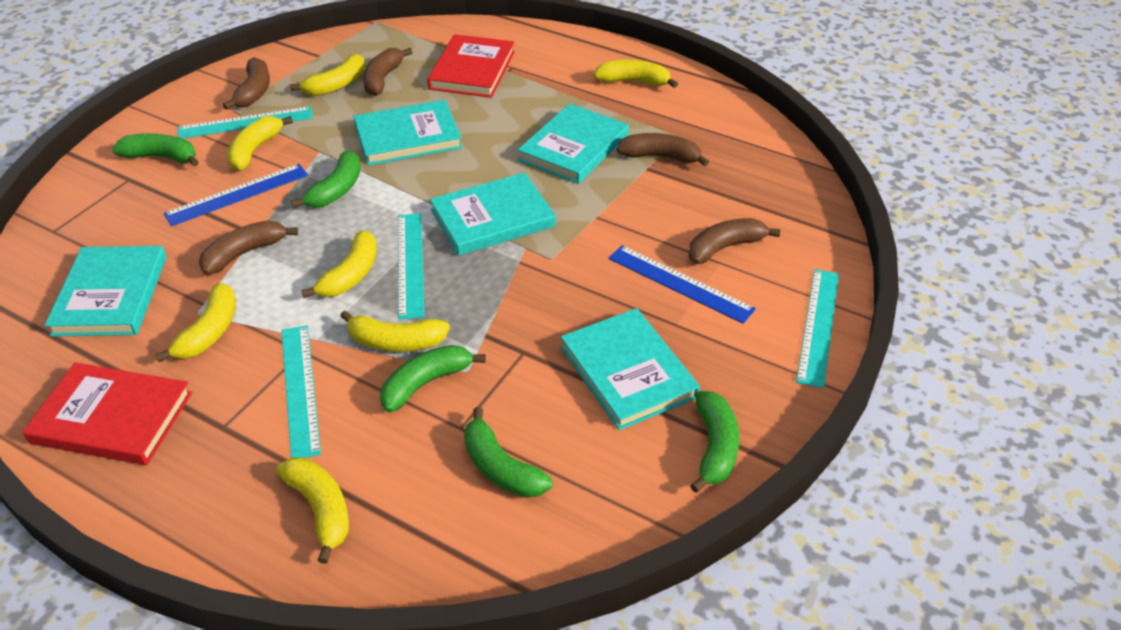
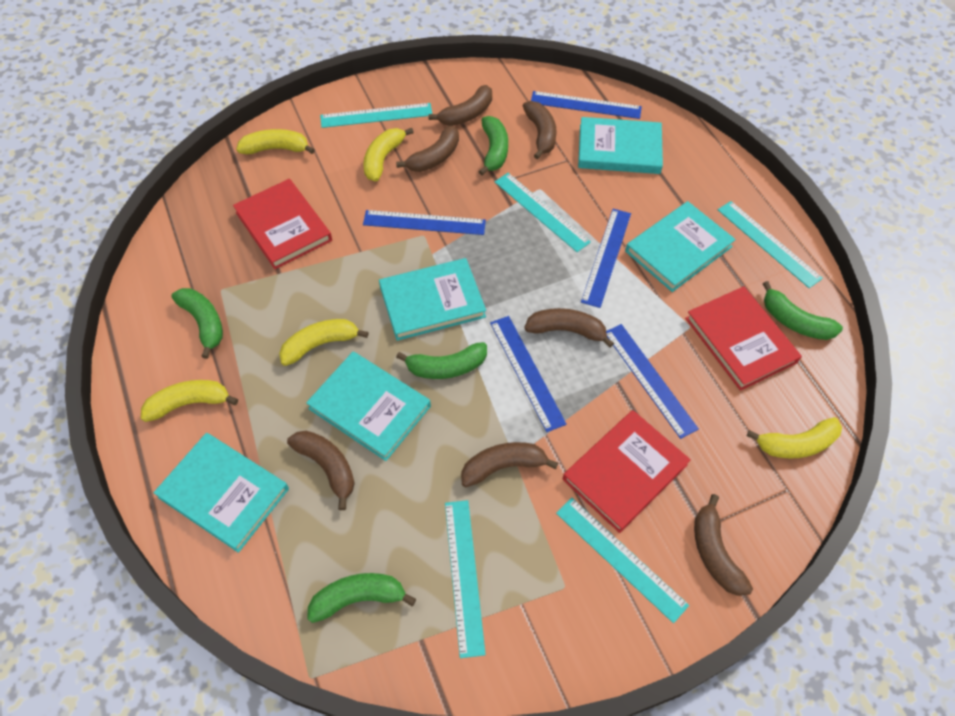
blue ruler: [163,164,308,226] [609,245,756,324] = 2 -> [363,210,486,235] [490,316,567,432] [531,91,642,119] [581,209,631,308] [606,324,699,439] = 5
brown banana: [199,220,298,275] [223,57,270,110] [363,48,413,96] [616,133,709,166] [688,218,781,264] = 5 -> [287,431,355,510] [396,125,459,172] [429,85,492,126] [461,442,558,487] [523,101,557,159] [525,308,614,348] [694,494,753,596] = 7
red book: [23,362,192,465] [427,34,515,98] = 2 -> [233,179,332,269] [563,410,691,533] [685,286,802,391] = 3
turquoise ruler: [177,106,313,139] [281,325,321,458] [398,214,424,320] [796,269,839,388] = 4 -> [320,103,432,128] [445,500,486,658] [495,173,591,252] [556,498,689,623] [718,201,823,288] = 5
yellow banana: [155,283,236,362] [227,116,293,171] [276,457,349,564] [290,54,365,96] [301,231,377,298] [340,311,450,352] [594,60,678,88] = 7 -> [141,380,238,422] [236,129,315,154] [279,319,369,366] [364,128,414,181] [747,417,842,459] = 5

